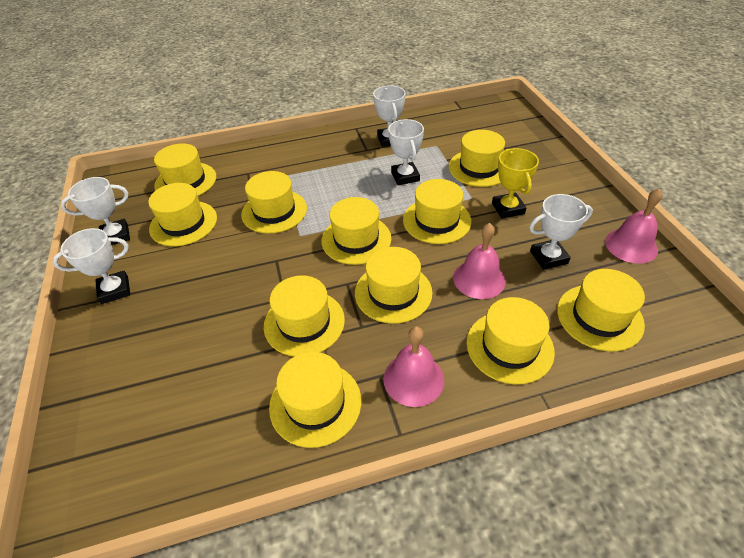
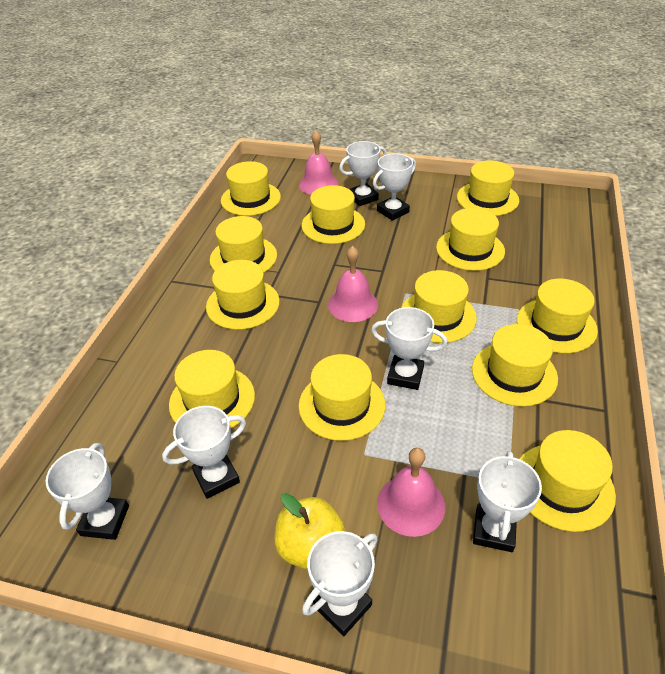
white trophy: [53,228,130,304] [61,177,130,245] [373,85,405,147] [388,119,424,185] [529,194,593,270] = 5 -> [45,443,129,540] [162,406,246,499] [302,531,377,636] [339,141,387,206] [371,307,447,390] [373,153,416,221] [473,451,542,552] = 7
yellow apple: none = 0 -> [275,493,345,570] = 1
yellow hat: [148,183,217,246] [154,143,216,196] [241,171,307,234] [264,275,345,356] [269,352,361,448] [321,197,391,265] [355,247,433,324] [403,179,471,244] [449,130,505,187] [466,297,555,384] [557,269,645,351] = 11 -> [169,350,255,429] [206,260,280,330] [210,216,277,272] [221,161,281,216] [299,354,385,441] [302,185,365,244] [401,270,477,343] [436,208,505,271] [457,160,519,216] [472,324,558,407] [517,279,598,353] [519,430,616,532] = 12
yellow trophy: [492,148,539,219] = 1 -> none = 0

